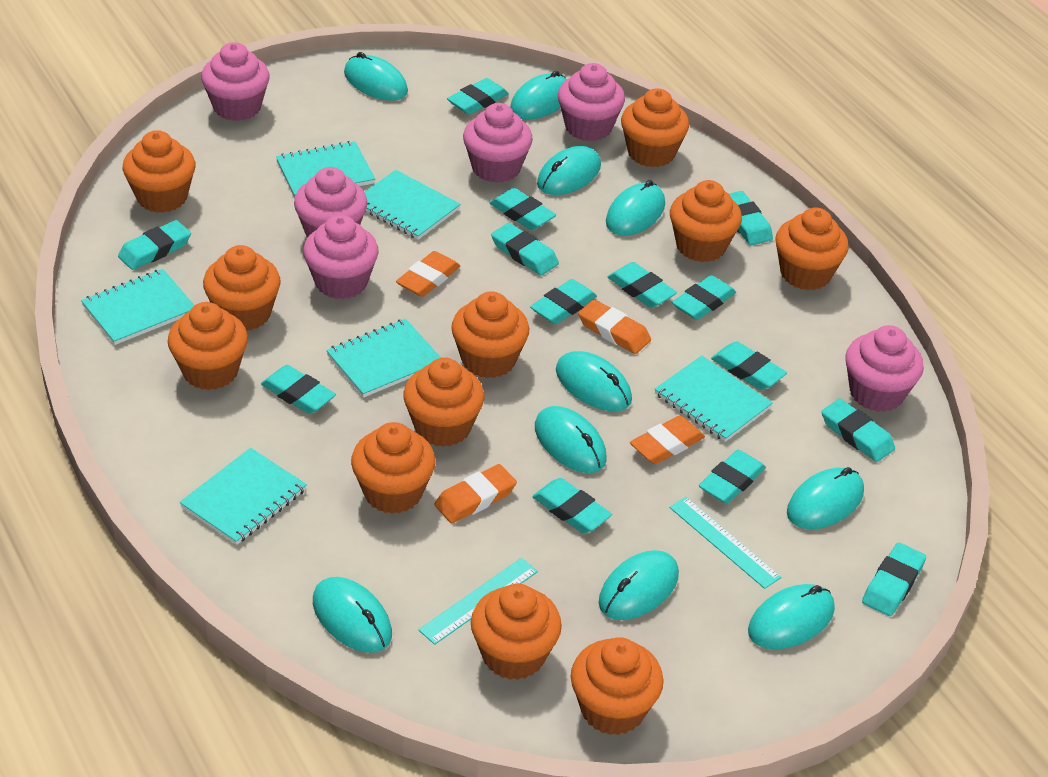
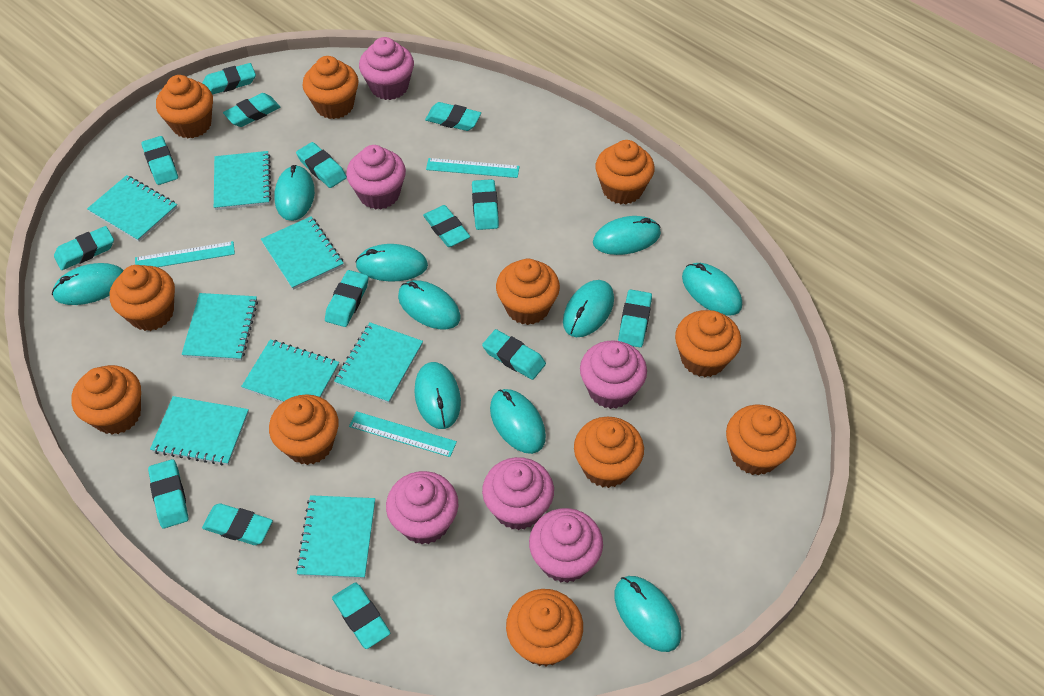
orange eraser: [396,251,460,297] [434,464,517,523] [578,299,651,354] [630,415,705,464] = 4 -> none = 0
turquoise notebook: [81,269,195,345] [180,448,307,545] [276,141,375,198] [326,319,441,398] [365,170,461,240] [655,355,773,442] = 6 -> [87,175,178,242] [150,396,249,466] [182,293,258,361] [214,151,271,210] [241,339,339,403] [261,216,344,290] [296,495,375,579] [334,322,423,403] = 8
turquoise ruler: [419,558,538,645] [670,497,781,589] = 2 -> [135,241,235,267] [349,411,457,457] [426,158,520,178] = 3

